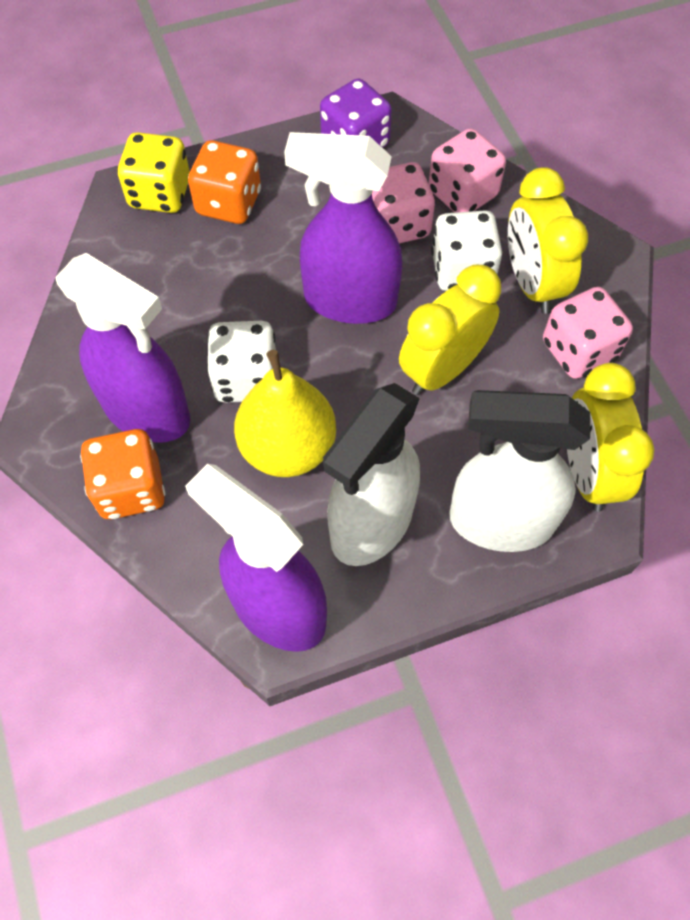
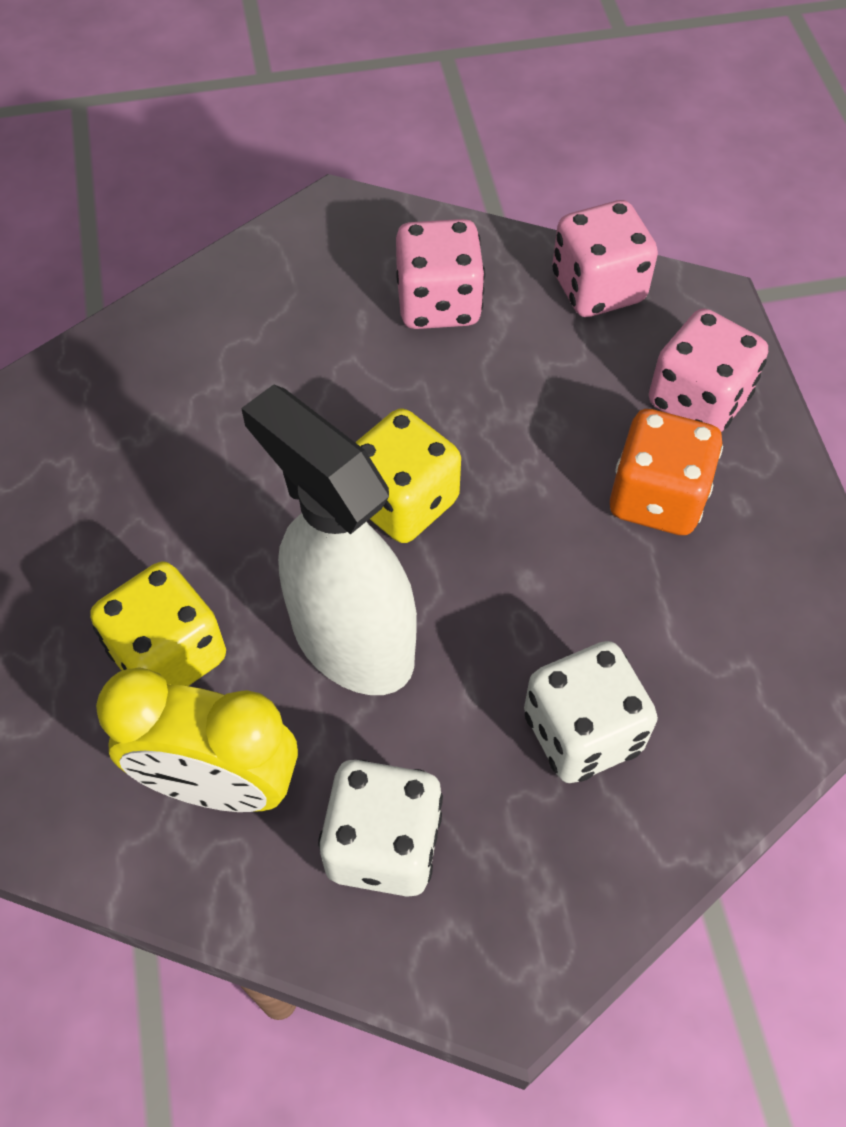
orange dice: [80,429,166,519] [188,140,261,224] = 2 -> [610,409,723,535] = 1
purple dice: [320,78,392,148] = 1 -> none = 0
purple spray bottle: [55,253,190,443] [185,464,327,652] [284,132,402,324] = 3 -> none = 0
white spray bottle: [323,383,420,566] [449,390,590,552] = 2 -> [241,384,417,695] = 1
yellow clock: [399,265,501,395] [508,167,588,314] [567,363,655,512] = 3 -> [96,667,298,812] = 1
yellow dice: [117,132,190,213] = 1 -> [90,562,226,686] [355,408,461,543] = 2
yellow pear: [234,350,336,477] = 1 -> none = 0

